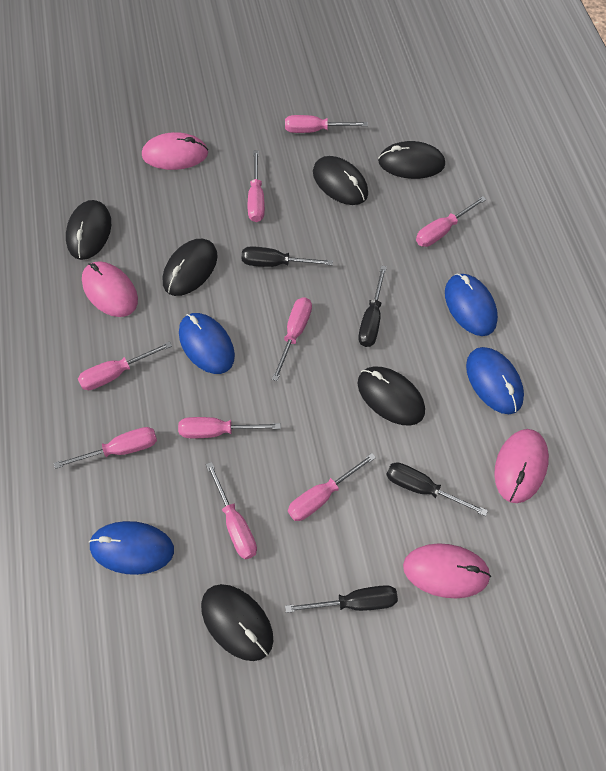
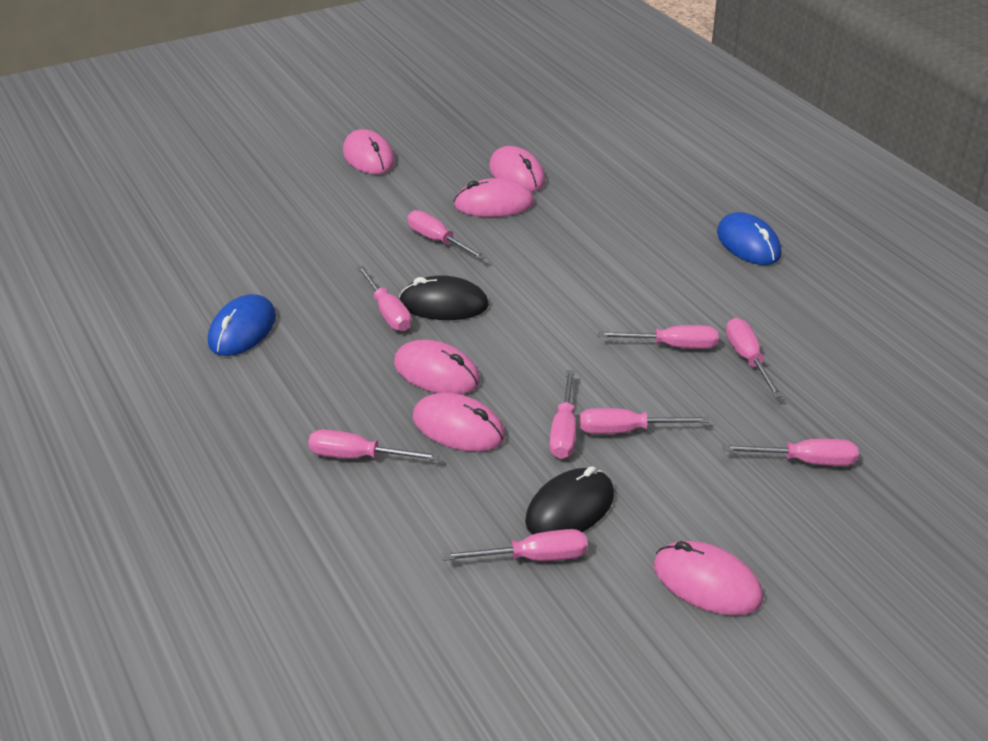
black mouse: [66,200,111,260] [163,239,218,296] [201,584,273,661] [313,156,368,205] [358,366,425,426] [378,141,445,179] = 6 -> [399,276,489,320] [525,466,614,535] = 2
black screwdriver: [241,246,333,267] [285,585,398,613] [358,265,387,347] [386,462,488,516] = 4 -> none = 0
blue mouse: [89,521,174,575] [179,313,235,374] [445,273,498,336] [466,347,524,414] = 4 -> [208,294,276,356] [717,212,781,265] = 2
pink mouse: [82,261,138,317] [142,132,208,170] [403,543,491,598] [494,429,549,503] = 4 -> [343,129,395,174] [394,339,480,394] [413,392,505,452] [454,178,534,217] [489,146,545,192] [654,541,763,615] = 6

